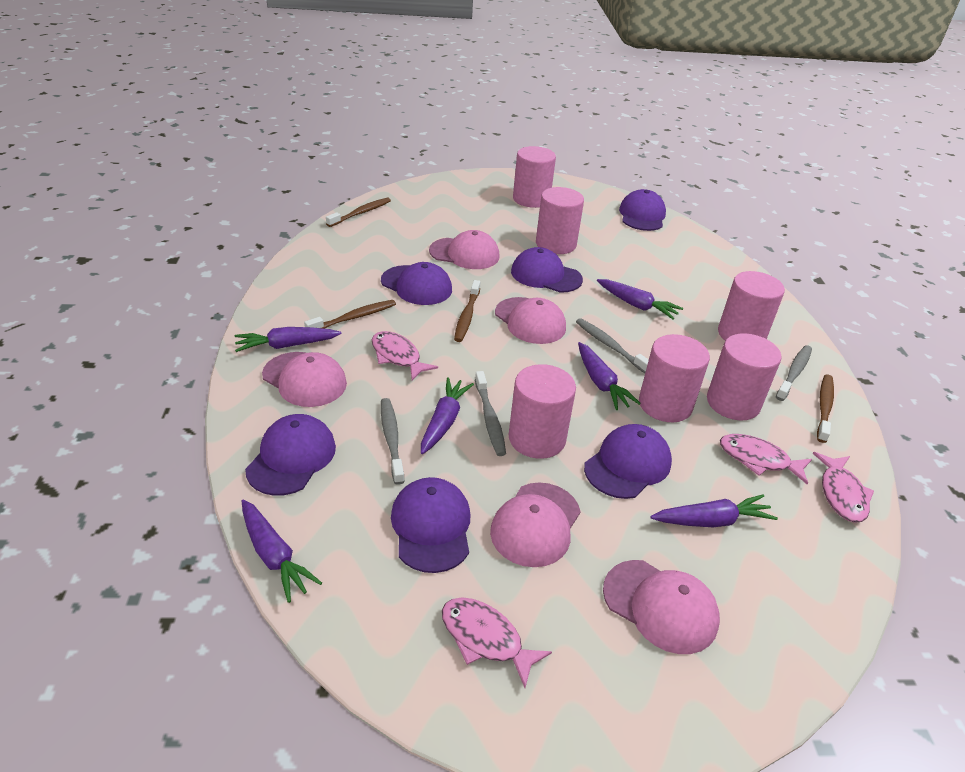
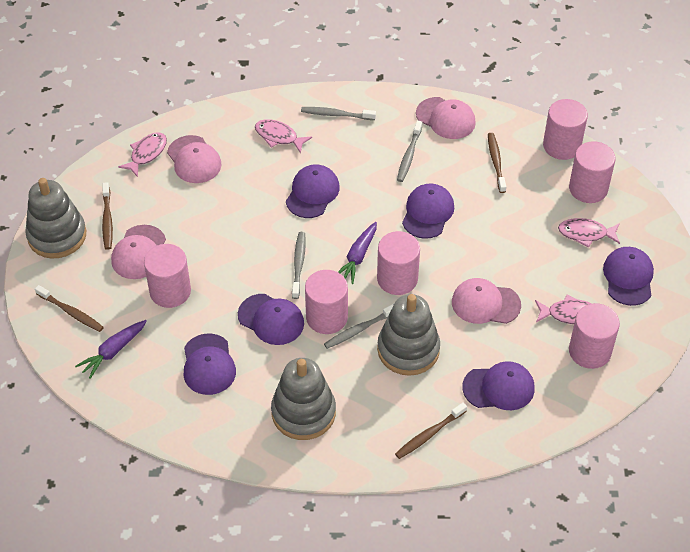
grey stacking toy: none = 0 -> [25,178,86,259] [271,358,336,440] [377,294,440,376] = 3
pink cap: [262,352,347,407] [429,230,500,269] [490,483,581,567] [495,297,566,344] [603,560,720,654] = 5 -> [111,225,166,279] [167,135,221,183] [416,97,476,139] [452,278,521,324] = 4
purple carrot: [235,327,342,352] [242,500,322,603] [421,377,474,454] [578,342,641,410] [597,279,683,320] [651,495,778,527] = 6 -> [75,320,147,379] [338,222,377,284] = 2

